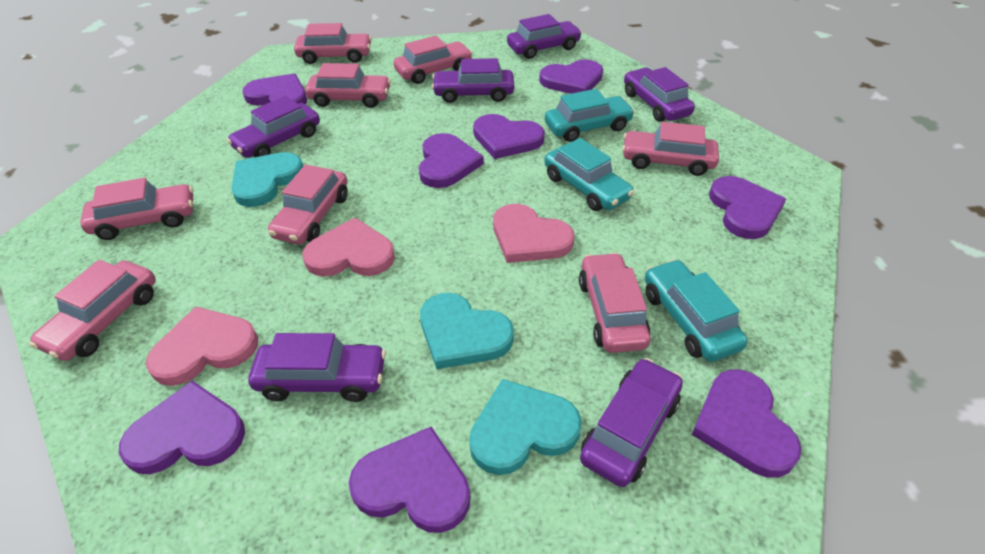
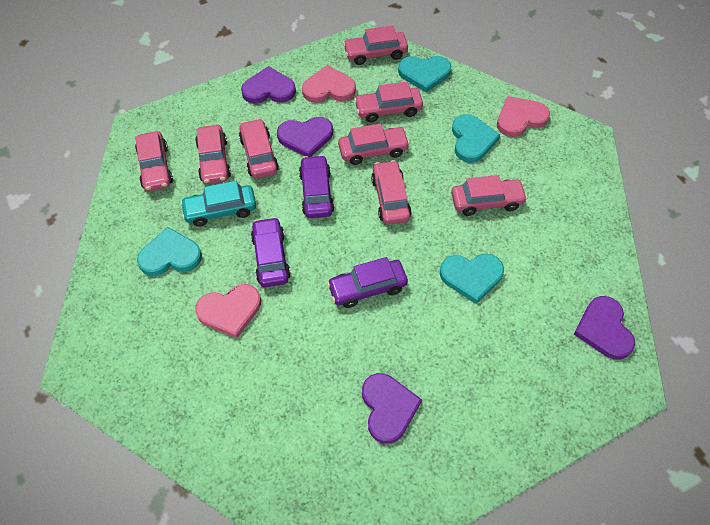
purple car: [227,96,320,158] [248,333,386,402] [432,58,514,103] [507,14,582,59] [580,358,683,487] [624,67,695,122] = 6 -> [251,217,291,287] [299,155,334,218] [327,257,408,308] = 3
purple heart: [119,381,245,474] [242,73,307,106] [349,427,470,533] [419,133,484,188] [473,114,545,159] [539,59,603,94] [692,370,801,478] [709,176,786,239] = 8 -> [241,66,296,104] [277,117,333,157] [362,373,422,444] [574,296,635,360] = 4
turquoise car: [544,138,634,211] [545,89,635,142] [645,259,748,362] = 3 -> [180,181,256,227] = 1
turquoise heart: [231,152,303,207] [420,293,514,369] [469,379,582,475] = 3 -> [137,227,202,276] [398,56,451,93] [440,254,504,304] [452,114,500,163] = 4

